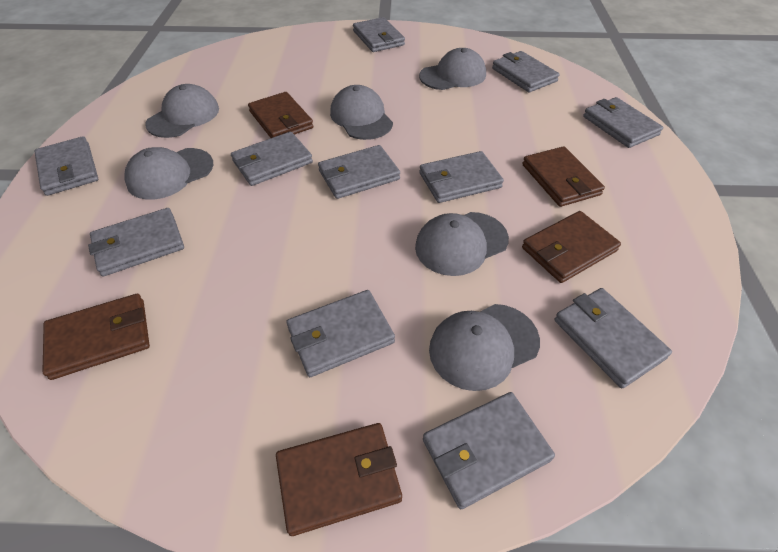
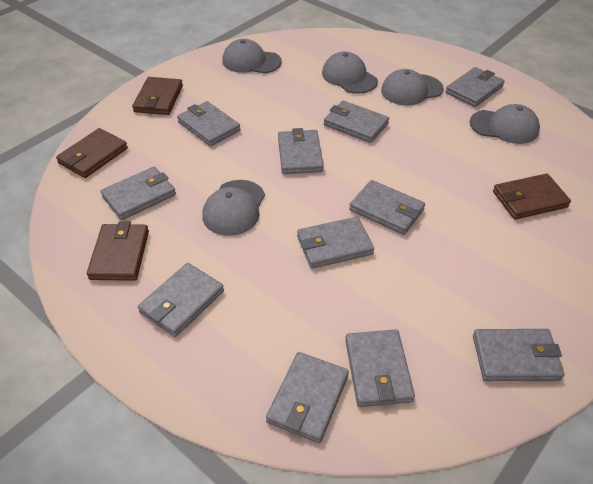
brown wallet: [42,294,150,380] [248,92,313,138] [276,423,402,536] [522,146,605,207] [522,211,621,283] = 5 -> [56,128,128,178] [87,221,149,281] [132,77,183,115] [493,174,571,220] = 4
grey cap: [124,147,213,200] [145,84,219,138] [330,85,393,140] [415,212,509,276] [419,48,486,90] [429,304,540,391] = 6 -> [202,180,265,236] [222,39,282,73] [322,51,378,94] [381,69,444,105] [470,104,540,144] = 5

